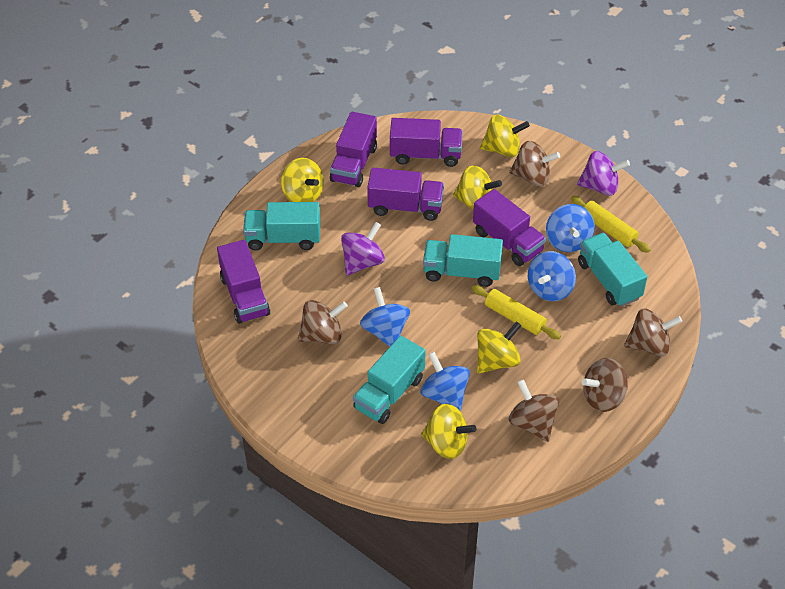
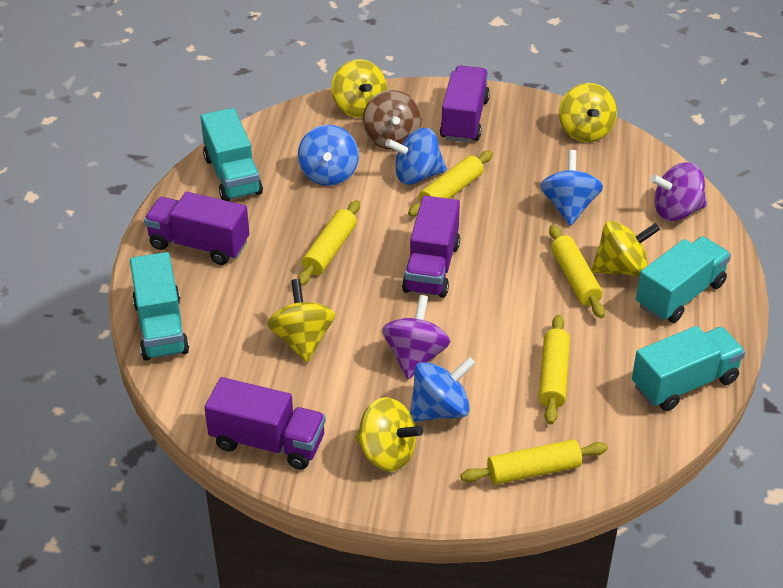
brown spinning top: [298,300,348,344] [509,141,560,186] [509,379,559,442] [581,358,628,412] [624,309,682,356] = 5 -> [363,90,422,150] = 1
purple truck: [217,240,270,324] [330,112,377,187] [367,168,444,221] [390,118,462,167] [473,189,546,266] = 5 -> [144,192,249,265] [204,377,326,470] [402,196,460,298] [440,66,490,143] = 4
yellow rolling pin: [471,285,561,339] [571,196,650,253] = 2 -> [297,200,360,286] [408,151,493,216] [460,439,608,485] [539,315,570,425] [549,225,605,318] = 5

